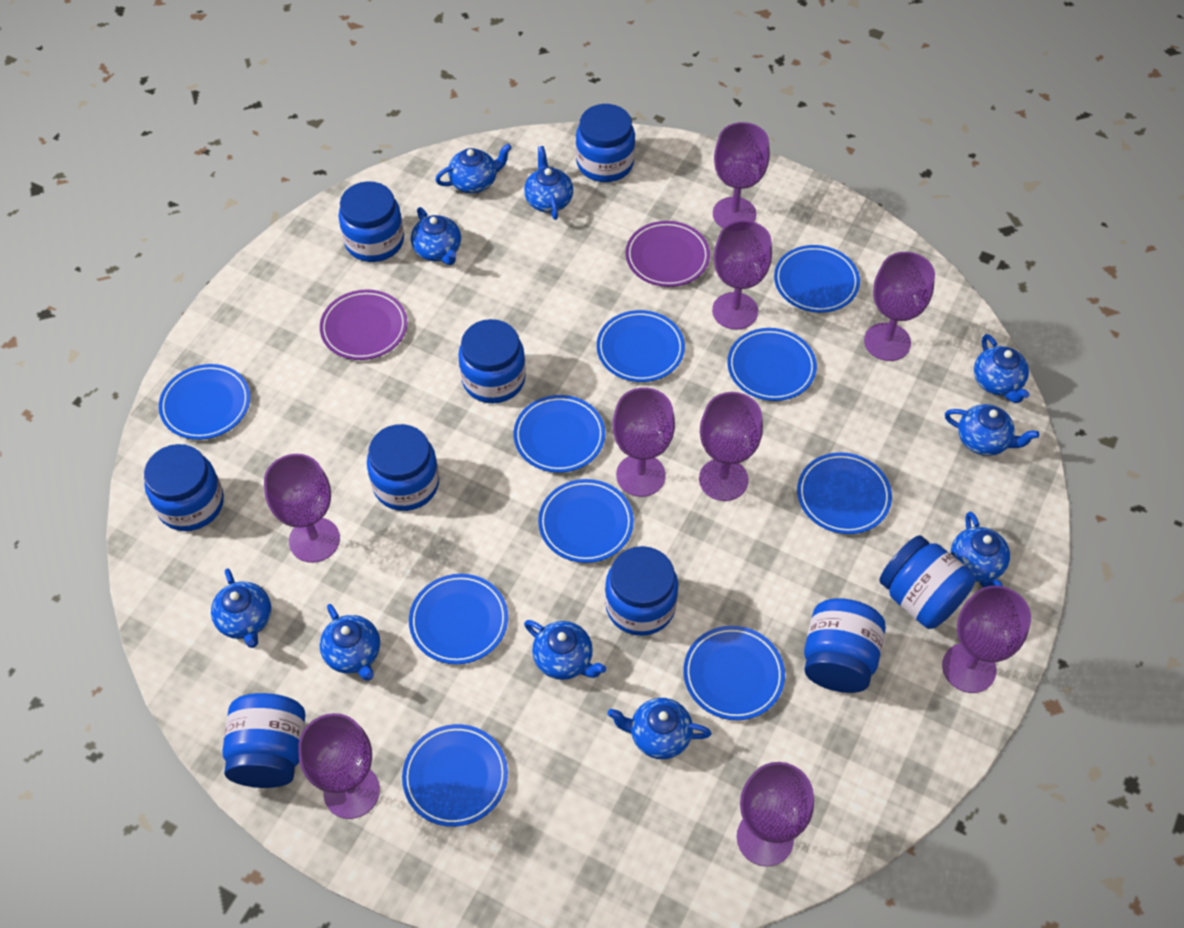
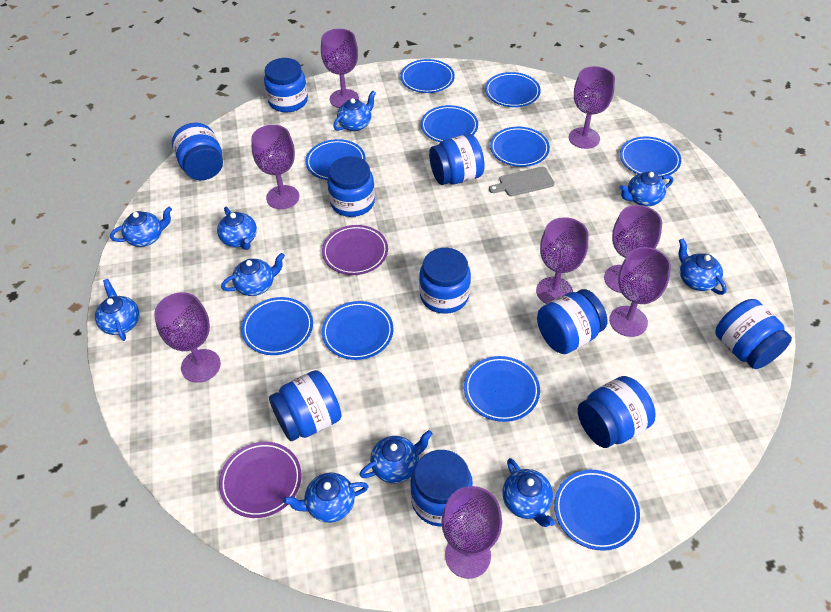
blue jar: [144,444,224,531] [223,693,306,788] [339,181,404,262] [367,424,439,511] [458,319,526,403] [576,104,635,182] [605,546,678,636] [804,598,886,693] [879,535,976,629] = 9 -> [172,123,223,180] [264,58,308,113] [269,370,342,441] [327,156,375,217] [410,450,473,527] [419,248,471,314] [429,134,485,185] [537,289,607,354] [578,376,655,448] [715,299,792,369] = 10
grey cutting board: none = 0 -> [489,167,555,196] = 1
purple goblet: [264,454,340,563] [298,713,380,819] [613,387,675,497] [699,392,763,501] [712,220,772,330] [713,122,770,228] [737,762,814,866] [864,252,935,361] [942,585,1031,693] = 9 -> [154,292,221,383] [251,125,299,209] [321,29,359,108] [442,486,502,579] [536,217,588,304] [569,66,615,149] [604,205,662,293] [609,247,671,337] = 8

